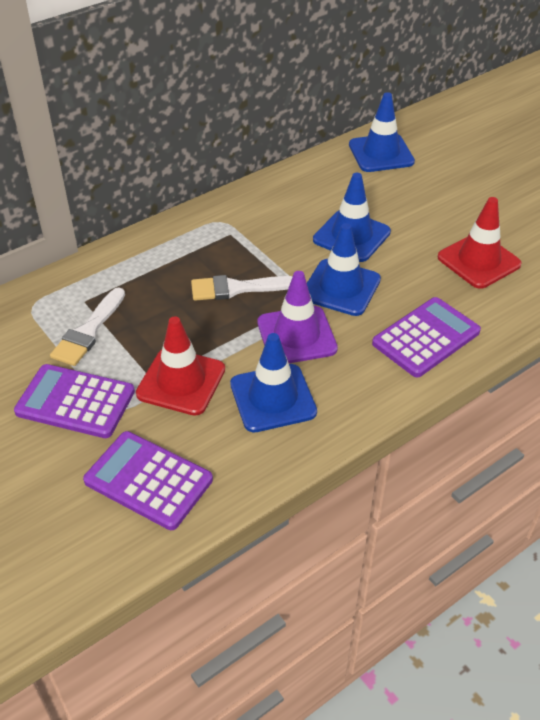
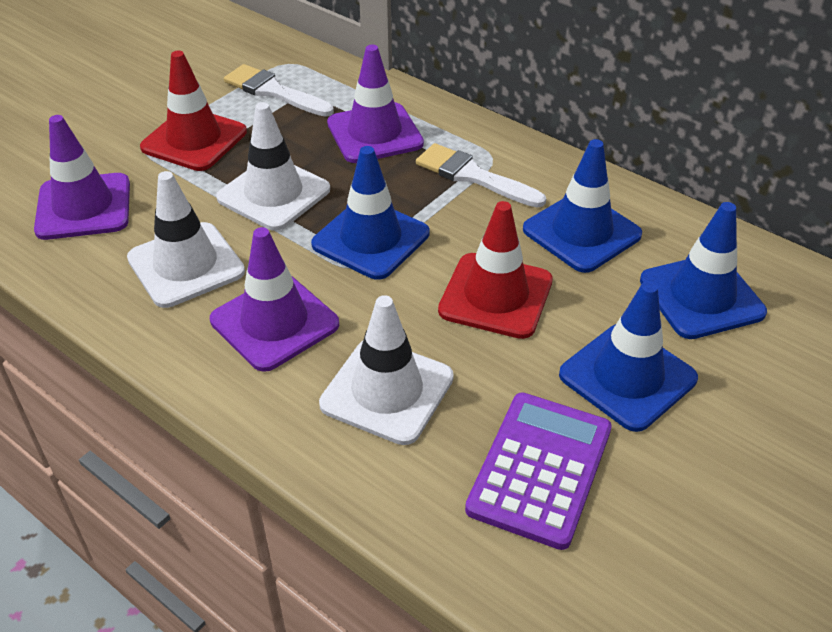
purple calculator: [14,364,135,438] [83,431,213,530] [372,297,481,377] = 3 -> [465,392,612,550] = 1
purple traffic cone: [257,271,338,363] = 1 -> [34,115,130,240] [210,227,339,372] [327,45,424,163] = 3
white traffic cone: none = 0 -> [127,171,245,308] [216,102,330,231] [319,295,454,445] = 3

